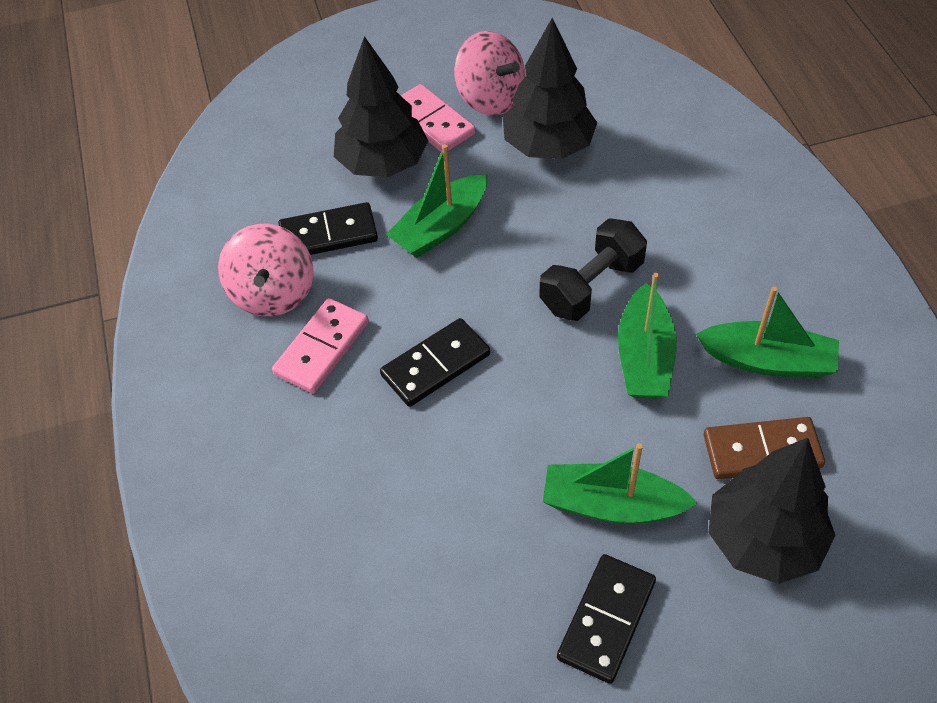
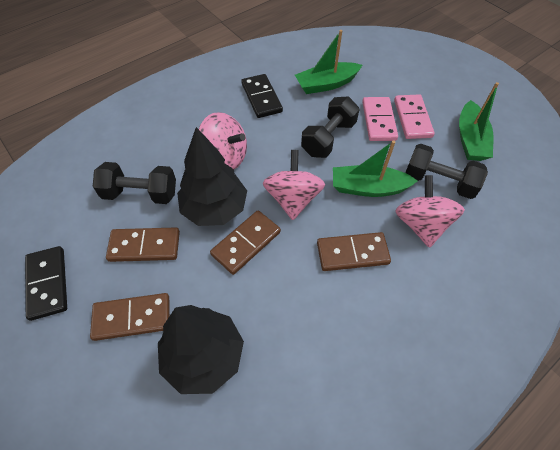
black domino: [278,202,378,255] [380,318,490,407] [557,554,656,684] = 3 -> [25,246,67,321] [241,74,283,118] = 2
black dumbbell: [539,218,647,321] = 1 -> [93,162,176,204] [301,97,360,158] [405,144,488,199] = 3
black tree: [334,36,428,178] [503,18,597,159] [709,438,836,584] = 3 -> [158,305,244,394] [177,127,247,226] = 2
brown domino: [704,417,825,479] = 1 -> [90,293,170,341] [106,227,180,262] [210,210,281,275] [317,232,391,271] = 4
green boat: [386,144,488,258] [543,443,698,524] [618,273,677,399] [696,287,839,378] = 4 -> [295,30,362,94] [333,140,417,197] [459,82,499,161] = 3
pink spinning top: [218,224,313,316] [454,31,525,116] = 2 -> [199,112,247,169] [263,150,325,220] [395,175,465,248] = 3

